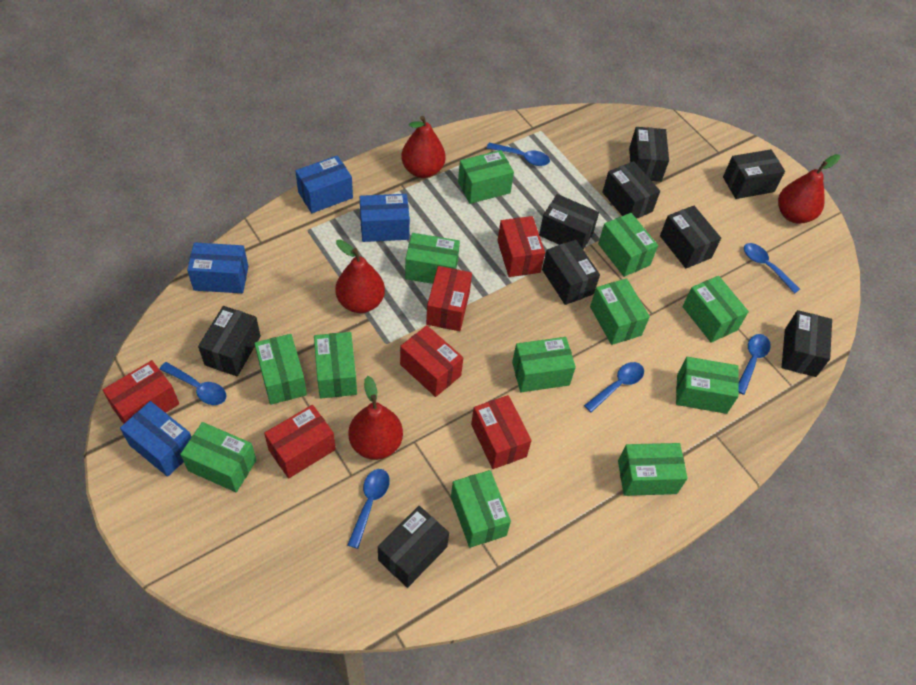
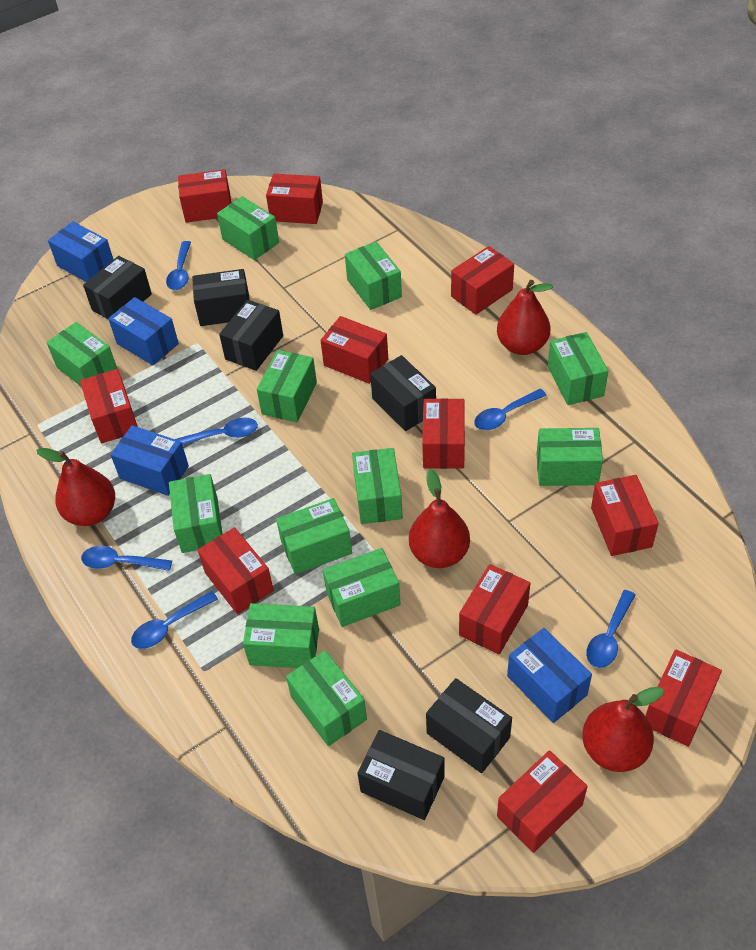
black box: [198,306,261,376] [378,506,449,588] [539,194,599,249] [542,239,600,305] [602,161,660,219] [629,127,669,182] [660,206,721,268] [723,149,785,199] [781,310,832,377] = 9 -> [83,256,152,319] [192,269,250,326] [219,300,283,371] [357,730,445,820] [370,355,436,431] [426,678,512,773] = 6
red box: [103,360,179,424] [264,405,336,478] [400,325,463,397] [426,266,472,331] [471,395,532,469] [498,216,545,277] = 6 -> [80,369,138,444] [178,169,231,223] [198,527,274,614] [266,174,323,224] [320,316,388,384] [422,398,465,469] [451,246,514,315] [459,564,530,654] [497,750,588,853] [591,475,659,556] [646,649,722,747] = 11

